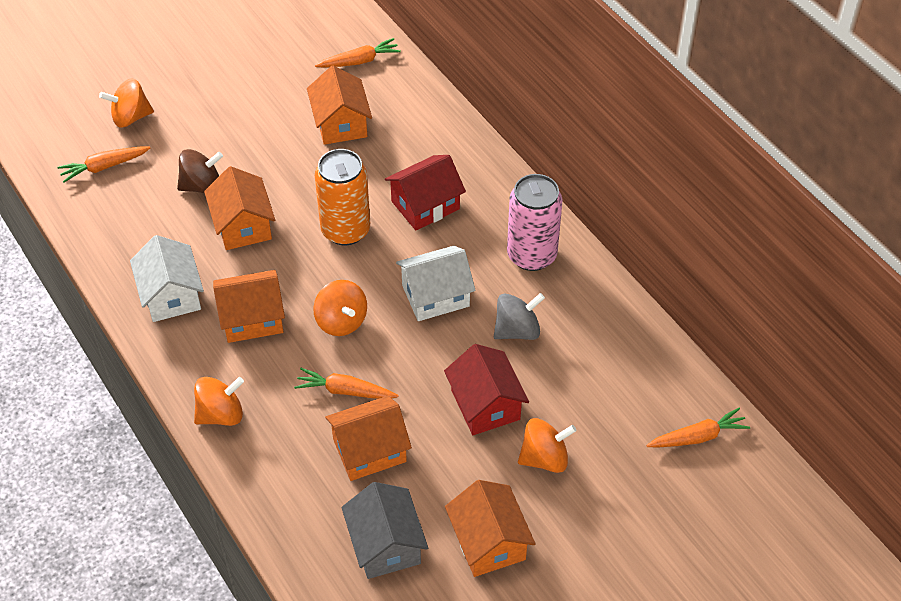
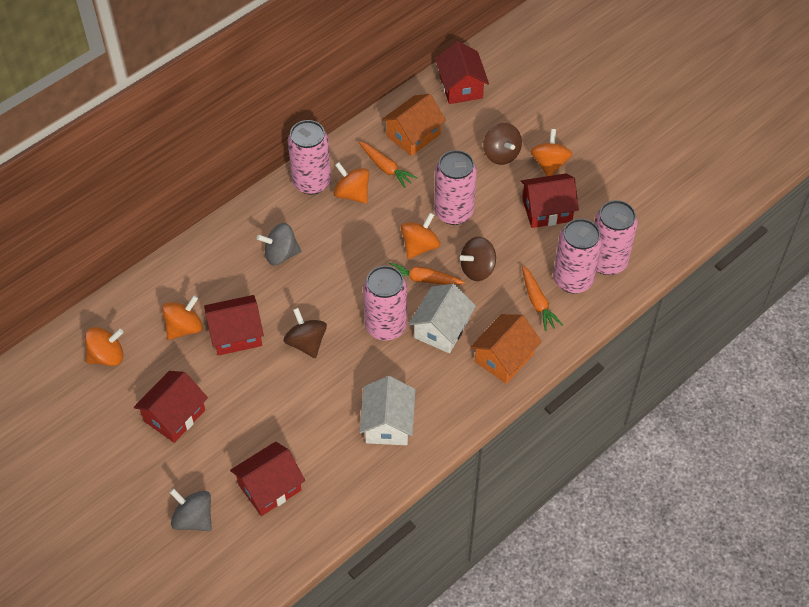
brown spinning top: [177,149,223,193] = 1 -> [284,308,327,358] [460,237,496,281] [483,123,522,165] = 3
grey house: [341,482,428,579] = 1 -> none = 0
grey spinning top: [494,293,545,340] = 1 -> [169,488,212,531] [257,223,301,265] = 2
orange can: [315,149,370,245] = 1 -> none = 0
orange carrot: [57,147,150,183] [294,368,399,399] [315,38,401,68] [646,408,750,448] = 4 -> [359,141,417,188] [389,262,465,285] [522,265,563,331] = 3
orange house: [204,166,275,250] [213,270,285,343] [307,65,372,145] [325,396,412,481] [445,480,535,577] = 5 -> [381,94,446,156] [470,314,542,384] = 2
orange spinning top: [99,78,154,128] [194,377,244,426] [313,280,367,336] [518,418,577,473] = 4 -> [85,327,124,366] [162,295,203,340] [334,162,369,204] [401,213,440,259] [530,129,573,176] = 5
pink can: [507,174,562,271] = 1 -> [288,120,331,195] [363,266,407,341] [434,150,477,225] [553,219,602,294] [594,200,638,275] = 5
red house: [385,155,466,230] [444,344,529,435] = 2 -> [134,371,208,443] [204,295,264,356] [230,442,305,516] [435,41,489,104] [520,173,579,228] = 5

